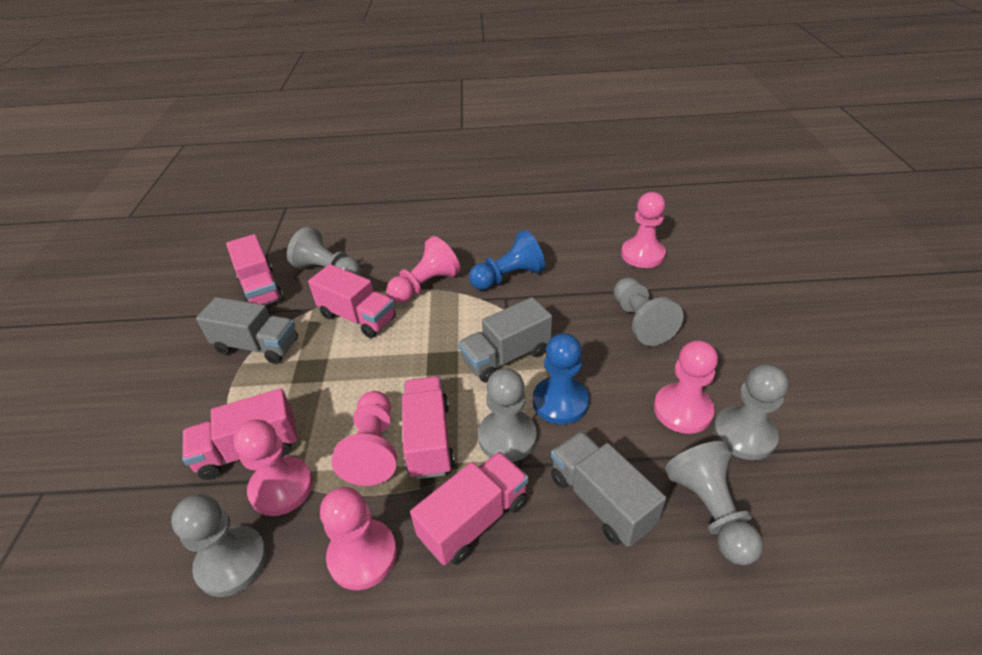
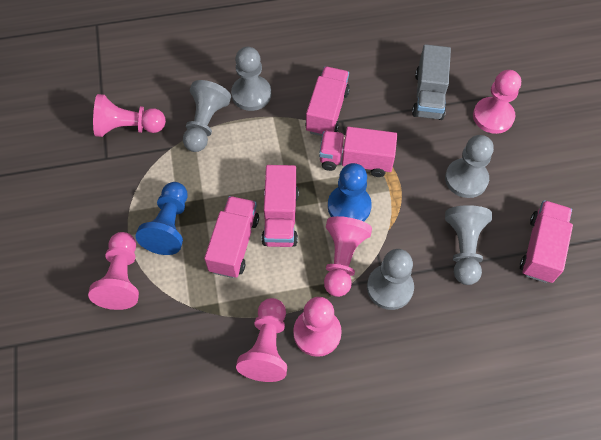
grey pawn: [171,494,267,597] [287,227,361,275] [478,368,537,462] [613,278,684,346] [665,441,763,565] [713,364,788,460] = 6 -> [183,80,231,152] [231,47,271,111] [367,249,414,310] [445,135,494,198] [445,205,492,285] = 5
grey truck: [196,297,298,364] [458,297,552,382] [551,431,666,547] = 3 -> [412,44,451,120] = 1

